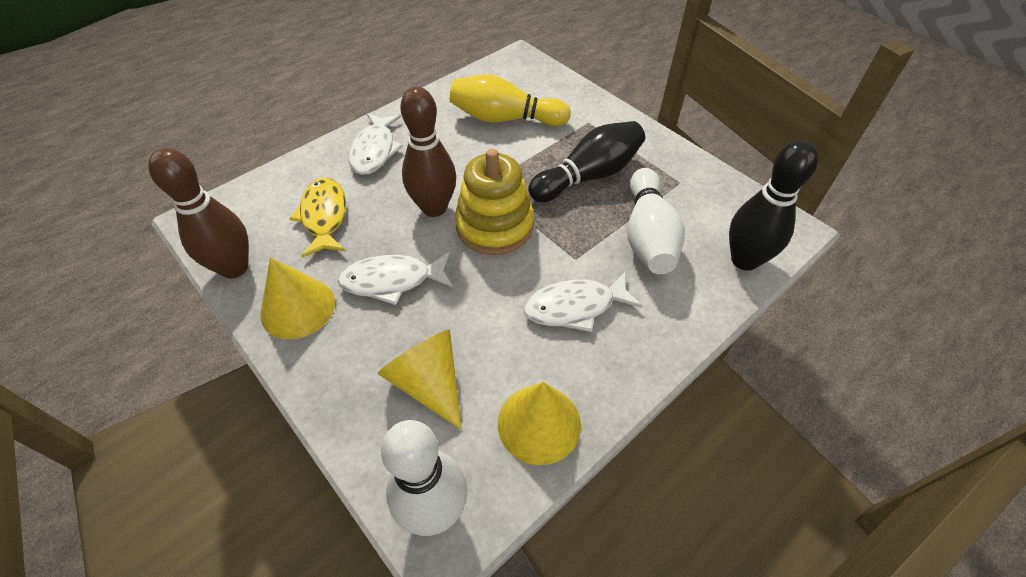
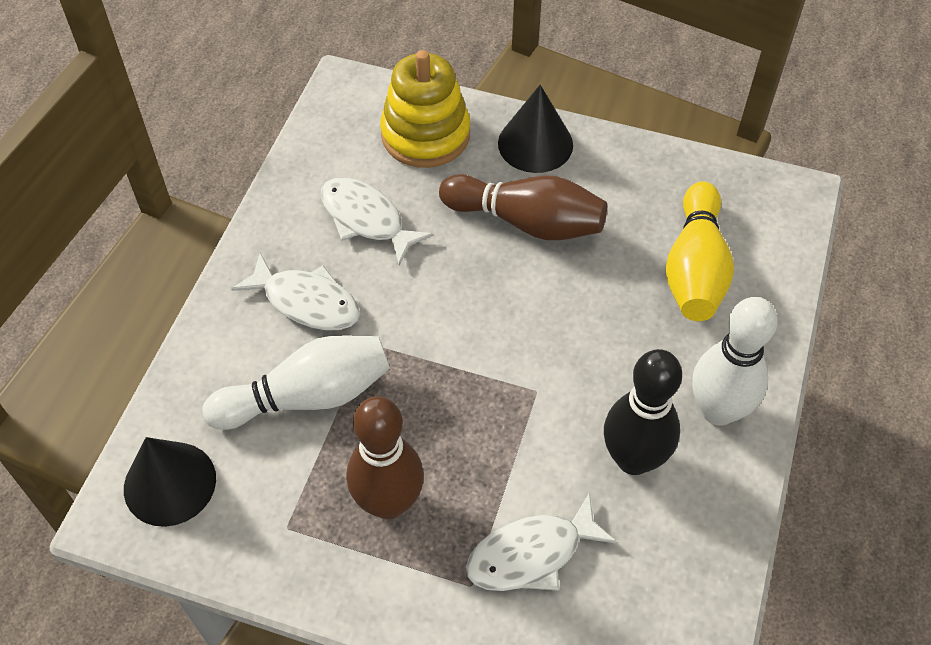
black bowling pin: [528,121,645,202] [729,140,818,271] = 2 -> [604,349,682,475] = 1
black cone: none = 0 -> [124,437,216,527] [498,85,573,173] = 2
yellow cone: [260,257,335,339] [378,330,462,430] [498,382,581,465] = 3 -> none = 0
yellow fish: [289,178,346,258] = 1 -> none = 0

